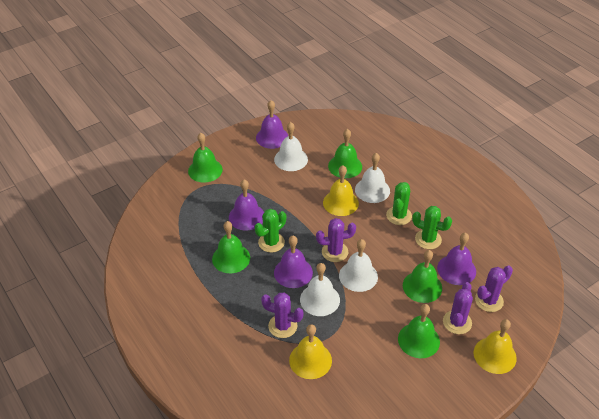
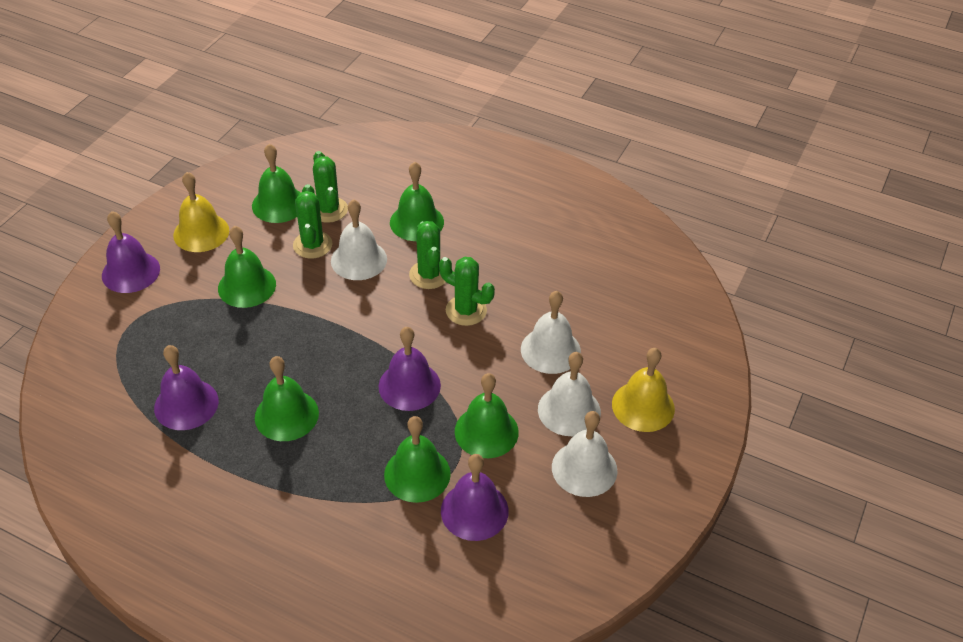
green bell: [188,133,223,183] [212,221,250,273] [328,129,362,178] [398,304,440,358] [403,250,442,303] = 5 -> [218,226,276,308] [252,144,301,223] [255,356,319,441] [384,416,451,503] [390,162,444,241] [455,373,519,458] = 6
green cactus: [255,209,286,253] [386,182,412,225] [412,206,452,249] = 3 -> [293,184,333,259] [313,151,348,223] [409,221,446,289] [439,257,495,326] = 4
purple cactus: [261,292,304,338] [316,218,356,262] [443,282,473,334] [475,266,513,312] = 4 -> none = 0
yellow bell: [289,324,332,379] [323,166,359,216] [474,319,517,374] = 3 -> [173,172,229,252] [612,348,675,432] = 2

